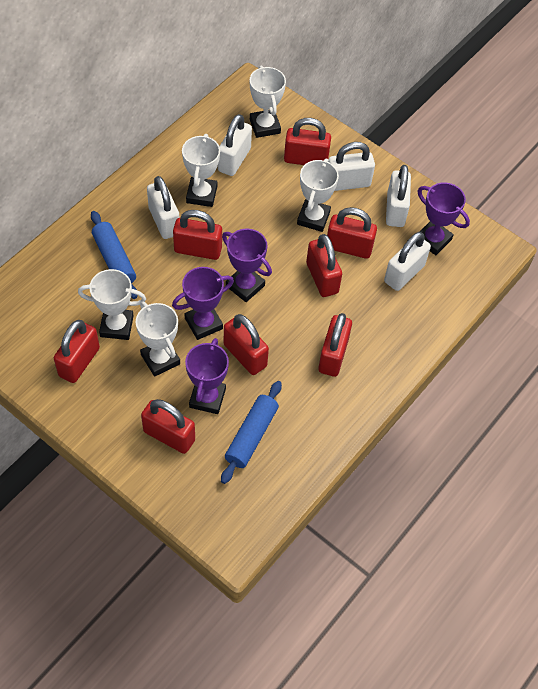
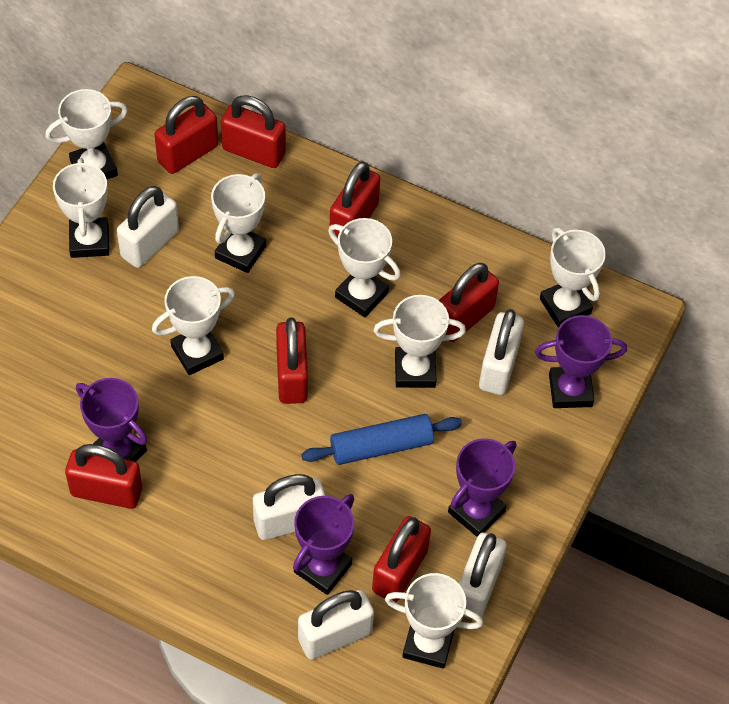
blue rolling pin: [91,211,137,299] [221,381,282,484] = 2 -> [301,414,462,465] = 1
red padlock: [54,320,100,383] [141,399,195,454] [173,210,222,260] [224,314,269,375] [284,118,331,165] [306,234,342,297] [318,313,352,377] [327,207,377,259] = 8 -> [65,444,142,509] [155,96,218,174] [221,95,286,168] [276,317,308,404] [330,161,380,237] [372,516,431,602] [439,263,499,342] = 7
white trophy: [78,269,146,340] [136,301,180,377] [182,134,220,207] [250,65,286,138] [297,158,339,232] = 5 -> [45,89,128,179] [53,158,109,258] [152,276,235,375] [211,173,266,273] [328,218,401,317] [373,295,466,388] [385,573,483,669] [540,227,606,328] = 8

